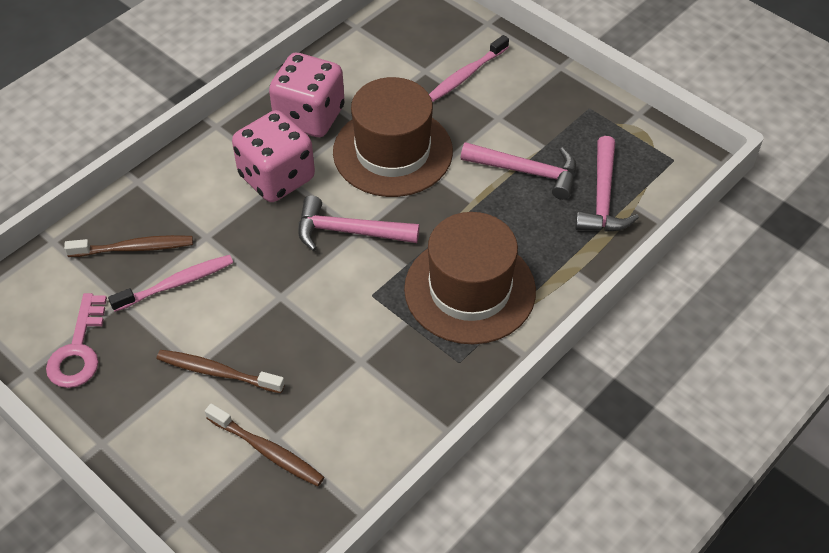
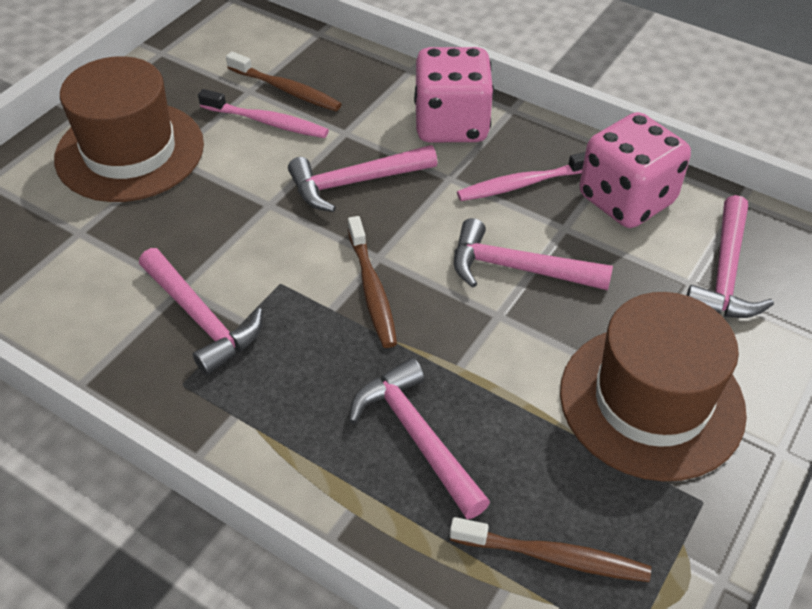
pink hammer: [298,195,420,251] [461,142,576,200] [575,136,639,232] = 3 -> [139,248,263,375] [288,145,437,212] [349,358,490,519] [454,218,613,290] [686,195,774,318] = 5
pink key: [46,293,107,388] = 1 -> none = 0

